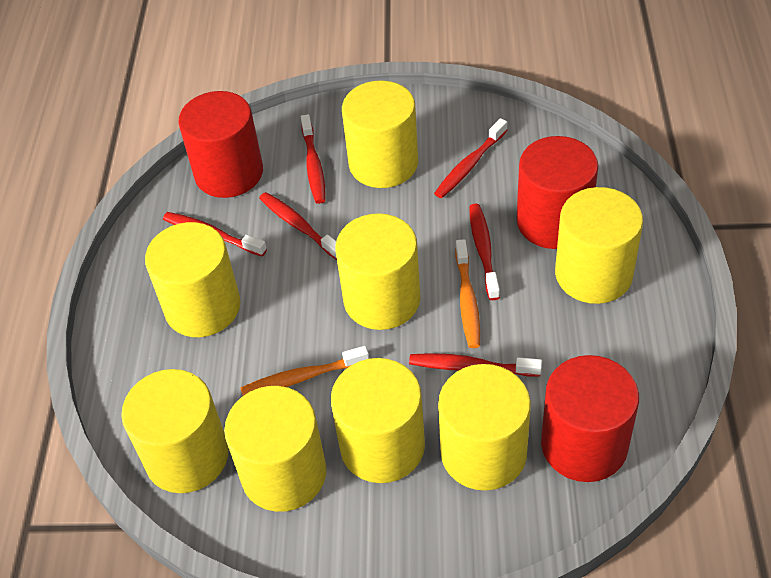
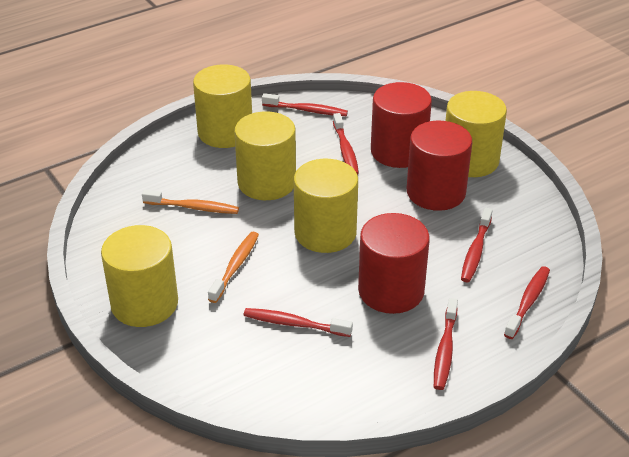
yellow cylinder: [121,369,228,493] [145,222,240,337] [224,386,327,512] [331,358,425,483] [335,213,421,330] [342,80,418,188] [438,364,531,491] [555,187,643,304] = 8 -> [101,225,178,327] [193,65,252,148] [234,111,296,200] [294,159,358,253] [445,91,507,177] = 5

